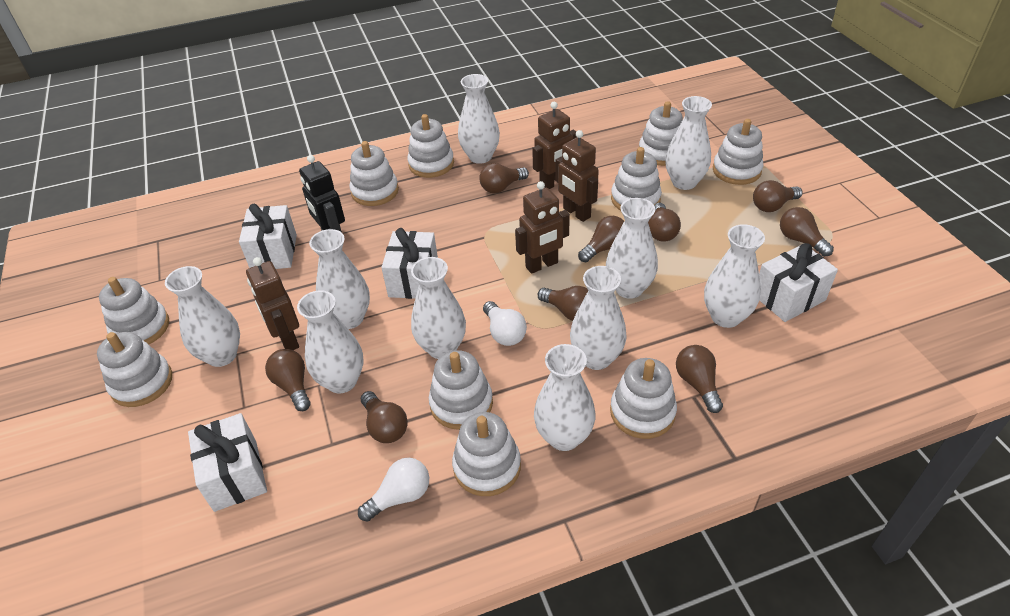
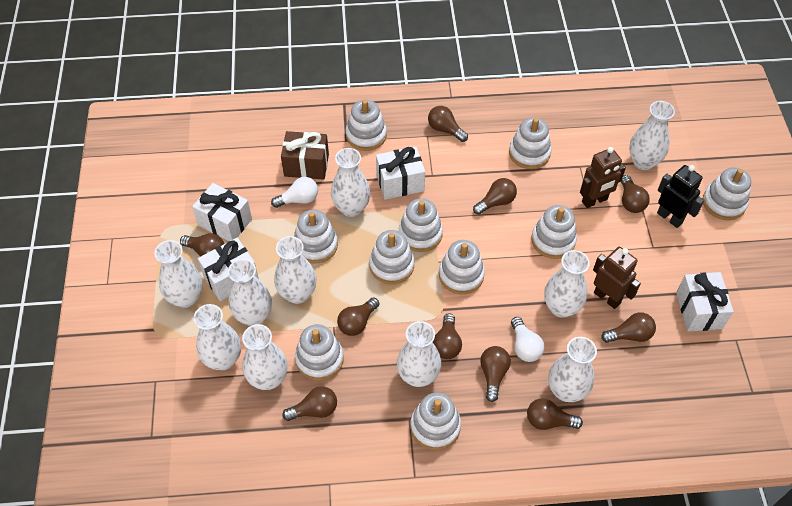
brown gift: none = 0 -> [281,131,329,180] = 1
brown light bulb: [265,349,311,411] [361,391,408,443] [479,163,529,193] [538,286,588,321] [578,216,624,262] [648,203,681,242] [676,345,723,413] [753,180,802,212] [780,207,834,256] = 9 -> [180,233,224,257] [282,386,337,421] [337,297,379,336] [428,106,468,142] [433,313,462,359] [473,178,517,215] [480,346,511,402] [527,398,583,430] [601,312,656,343] [621,175,650,213] = 10
brown robot: [246,257,299,350] [515,181,570,274] [532,102,576,189] [555,130,599,222] = 4 -> [580,147,626,208] [593,247,641,309] = 2

